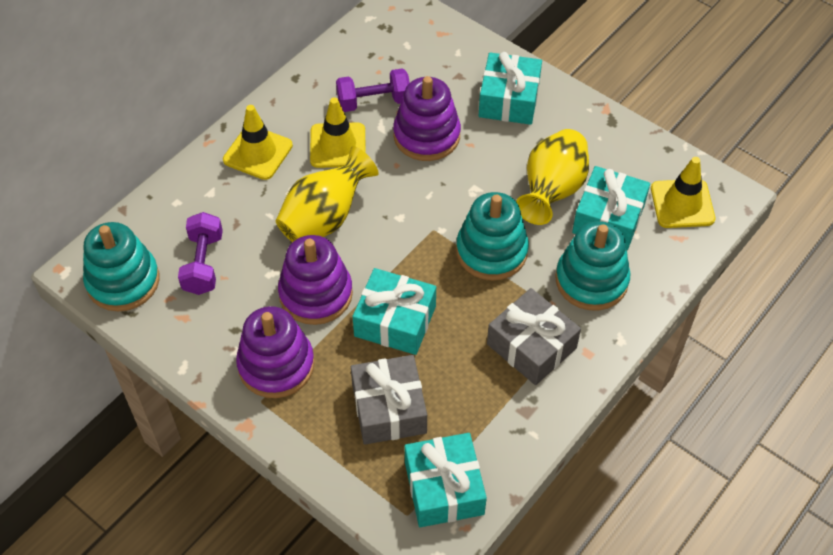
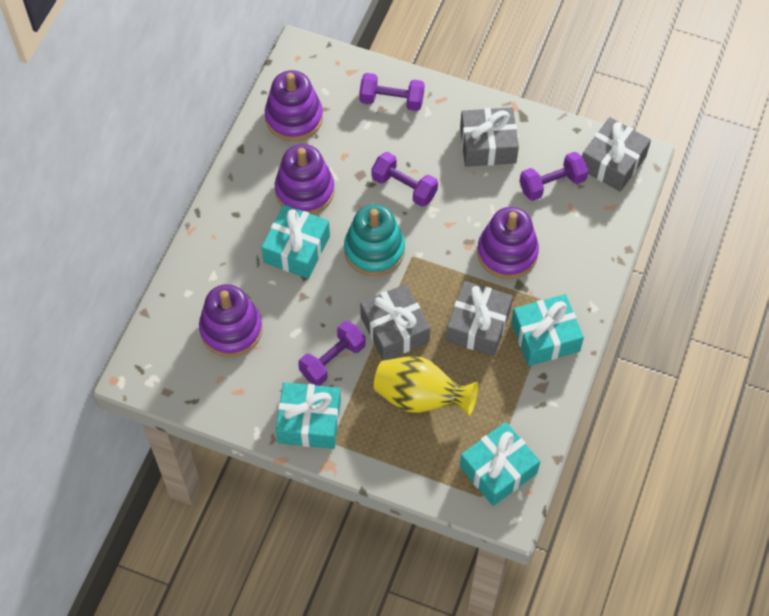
grey gift: [351,355,427,445] [487,288,581,385] = 2 -> [360,284,430,360] [446,281,513,356] [460,107,519,167] [582,117,651,192] = 4
purple dumbbell: [178,212,223,295] [336,69,410,112] = 2 -> [298,321,366,386] [359,73,425,111] [372,152,438,207] [519,152,588,201] = 4
purple stacking toy: [236,306,315,398] [278,235,353,325] [393,76,461,161] = 3 -> [199,284,263,357] [265,70,323,141] [275,144,335,215] [477,207,539,279] = 4
turquoise stacking toy: [83,222,160,311] [456,192,529,281] [555,221,630,310] = 3 -> [344,204,405,276] = 1
yellow traffic cone: [223,105,293,180] [310,97,366,168] [651,157,715,228] = 3 -> none = 0
yellow vase: [276,146,379,242] [516,129,589,225] = 2 -> [374,356,478,416] = 1

